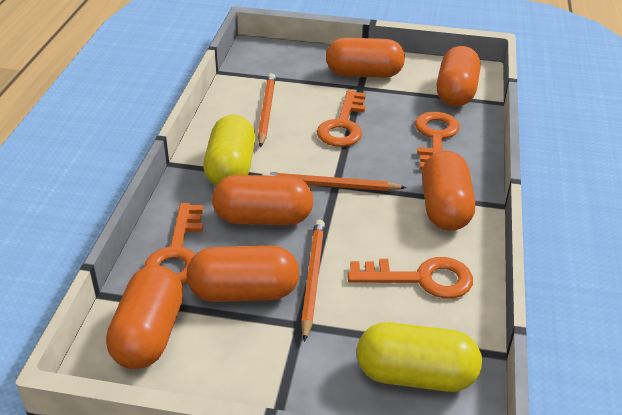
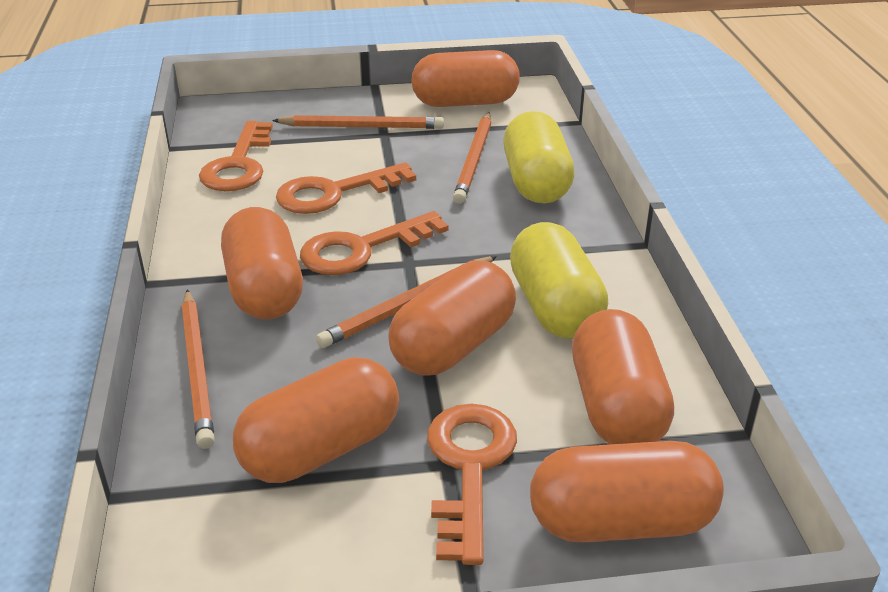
orange pencil: [258,73,276,147] [262,172,407,191] [301,220,325,342] = 3 -> [182,289,215,449] [272,115,444,129] [316,256,497,348] [453,112,491,204] = 4

